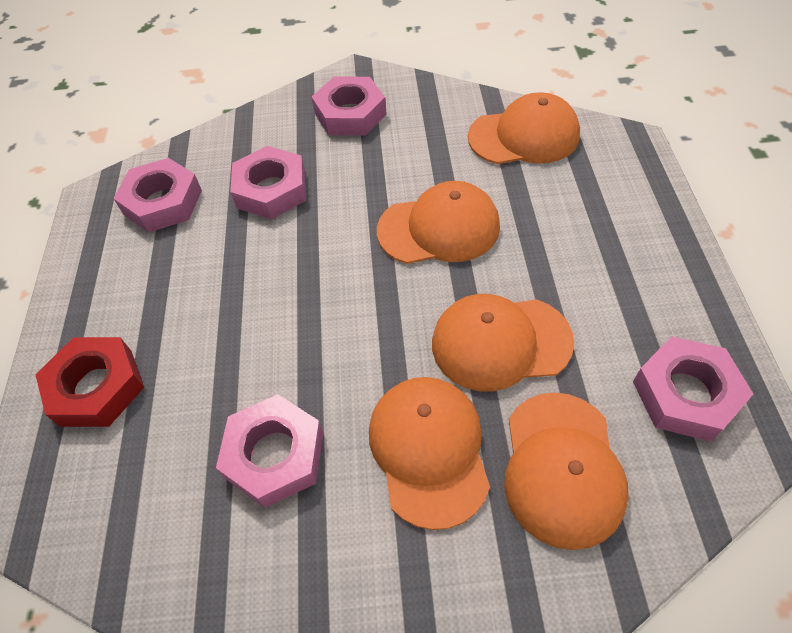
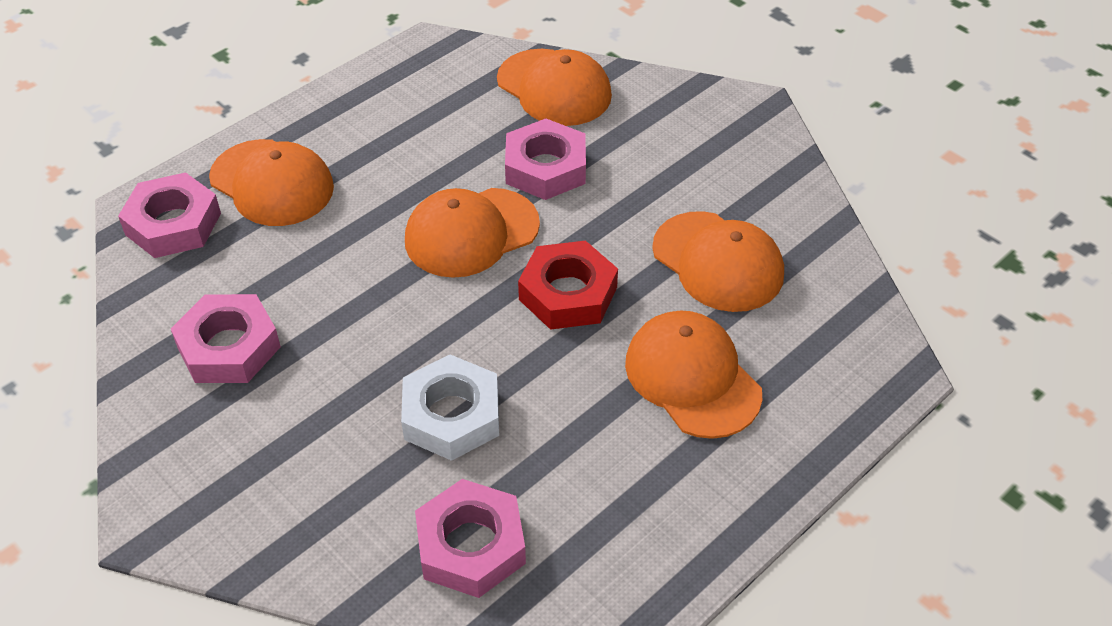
pink nut: [113,158,202,232] [216,394,323,508] [230,146,306,219] [312,77,387,136] [633,336,753,442] = 5 -> [118,172,221,258] [171,294,281,383] [415,479,526,598] [505,119,586,200] = 4
white nut: none = 0 -> [401,355,499,461] = 1

